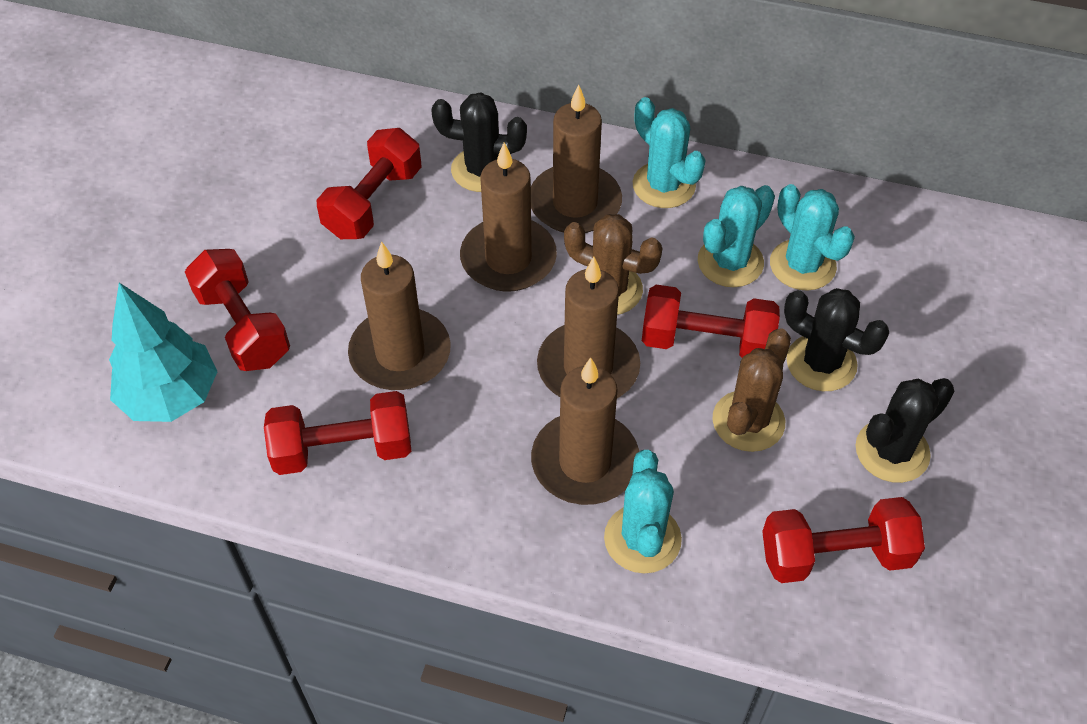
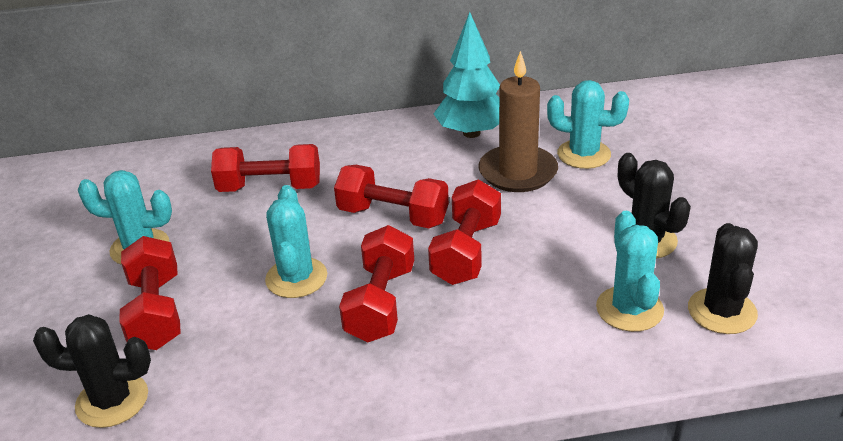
brown cactus: [564,214,663,315] [713,328,791,452] = 2 -> none = 0
brown candle: [348,241,451,390] [460,143,557,292] [531,84,622,233] [531,357,639,505] [537,257,640,398] = 5 -> [478,51,558,192] = 1

